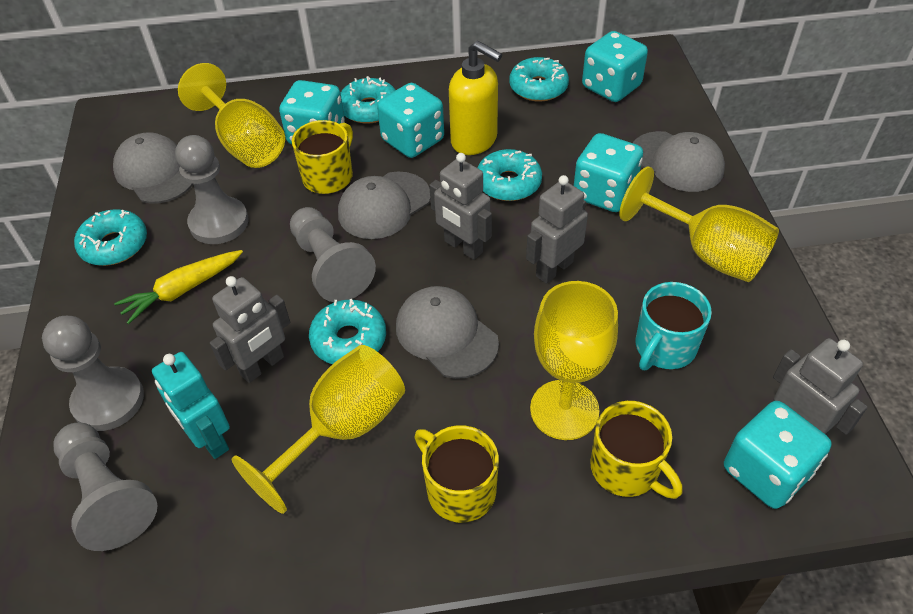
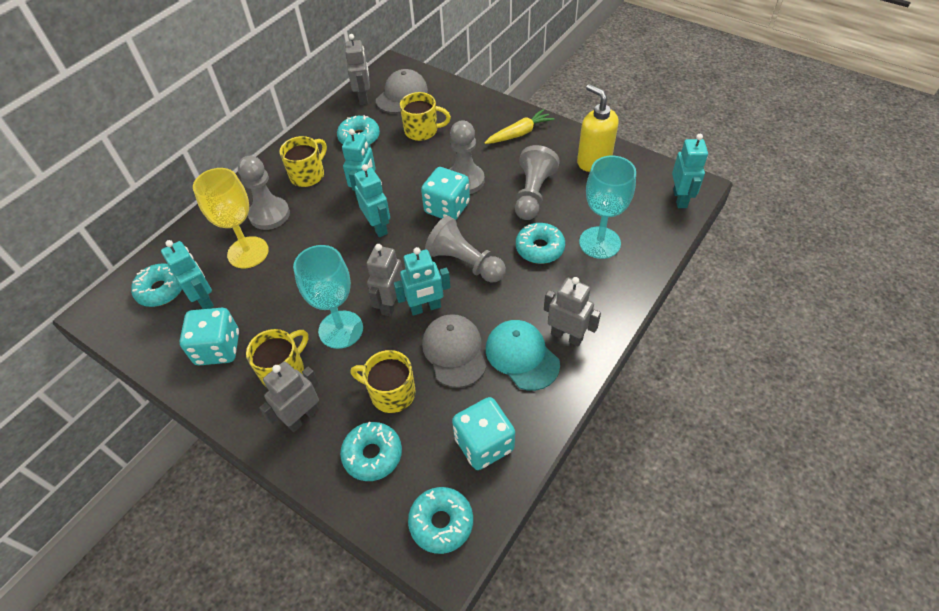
grey cap: [113,132,193,204] [338,172,430,239] [396,286,499,379] [633,131,725,192] = 4 -> [376,69,428,113] [422,314,487,388] = 2
turquoise cap: none = 0 -> [486,320,560,391] = 1
turquoise dice: [279,80,345,144] [377,83,444,158] [574,133,643,212] [582,31,648,102] [724,401,832,509] = 5 -> [180,308,239,365] [421,167,470,220] [452,397,515,470] = 3
turquoise goblet: none = 0 -> [293,245,363,349] [579,156,636,259] = 2
turquoise mug: [635,282,712,370] = 1 -> none = 0
turquoise robot: [152,352,230,459] = 1 -> [161,240,214,309] [342,129,376,201] [354,164,390,237] [394,247,451,316] [672,134,708,208] = 5
yellow goblet: [178,63,285,168] [231,345,405,514] [530,281,618,440] [619,166,779,282] = 4 -> [193,168,269,269] = 1
yellow mug: [292,120,353,194] [414,425,499,523] [590,401,682,499] = 3 -> [246,329,308,387] [280,136,327,187] [350,350,415,413] [400,92,451,141] = 4

